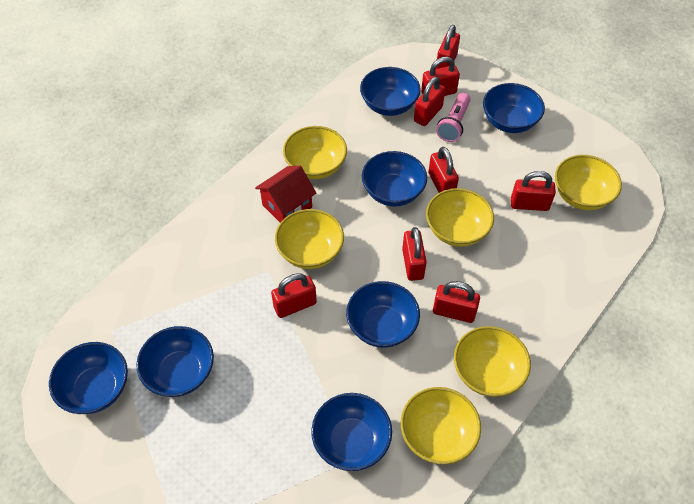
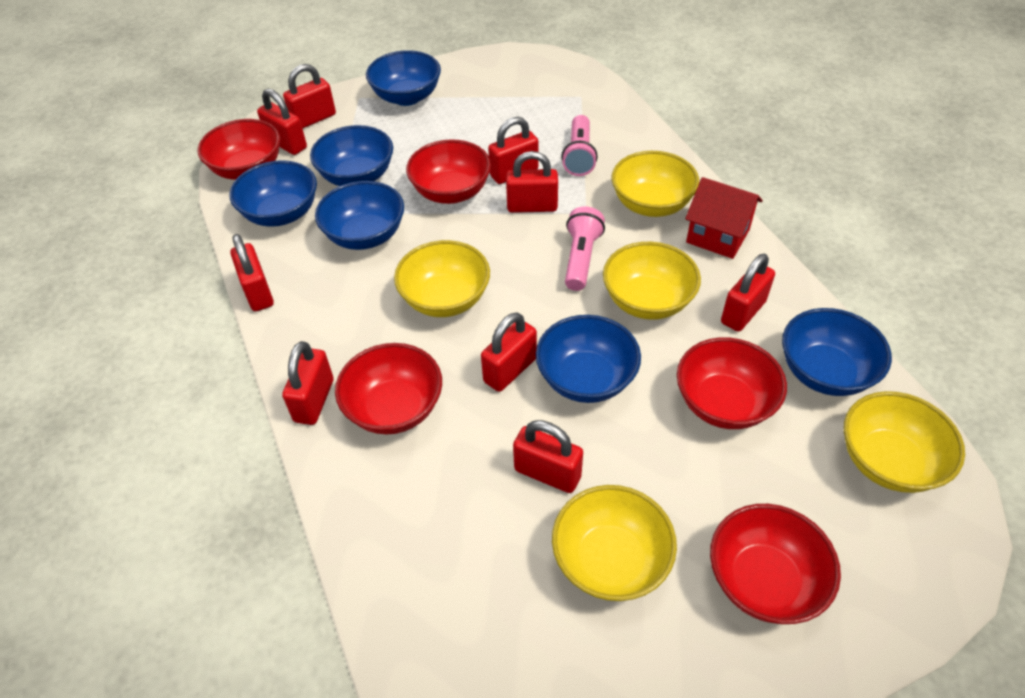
blue bowl: [49,342,128,414] [136,326,214,397] [311,393,392,471] [346,281,420,348] [360,67,421,116] [362,151,427,207] [483,83,545,133] = 7 -> [229,160,317,227] [310,125,393,186] [315,181,404,250] [366,50,441,106] [536,315,641,403] [782,308,892,396] = 6
pink flashlight: [436,93,471,142] = 1 -> [561,115,598,176] [565,207,605,291] = 2
red bowl: none = 0 -> [197,119,280,180] [335,343,442,434] [406,139,491,204] [677,337,787,429] [710,504,841,624] = 5
red padlock: [271,273,317,318] [402,227,427,281] [414,77,445,126] [421,57,460,96] [428,147,459,193] [433,281,480,323] [436,25,460,69] [511,171,556,211] = 8 -> [230,234,274,311] [257,88,307,155] [282,341,334,425] [283,64,336,129] [481,312,537,392] [488,117,539,184] [506,151,558,213] [513,420,583,493] [721,254,775,332] = 9
yellow bowl: [275,209,344,269] [283,126,347,179] [401,387,481,465] [426,188,494,247] [454,326,531,397] [555,155,622,210] = 6 -> [394,240,490,317] [552,485,677,601] [603,242,701,320] [611,151,699,217] [844,391,965,493] = 5

